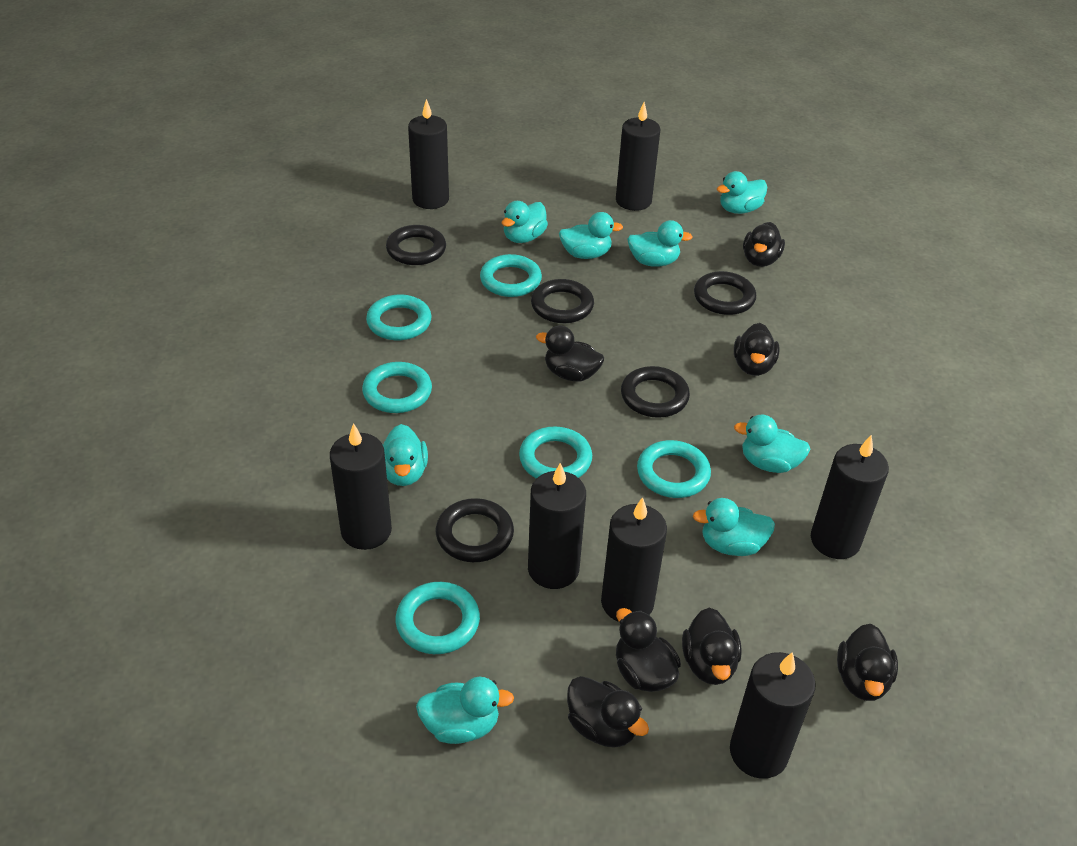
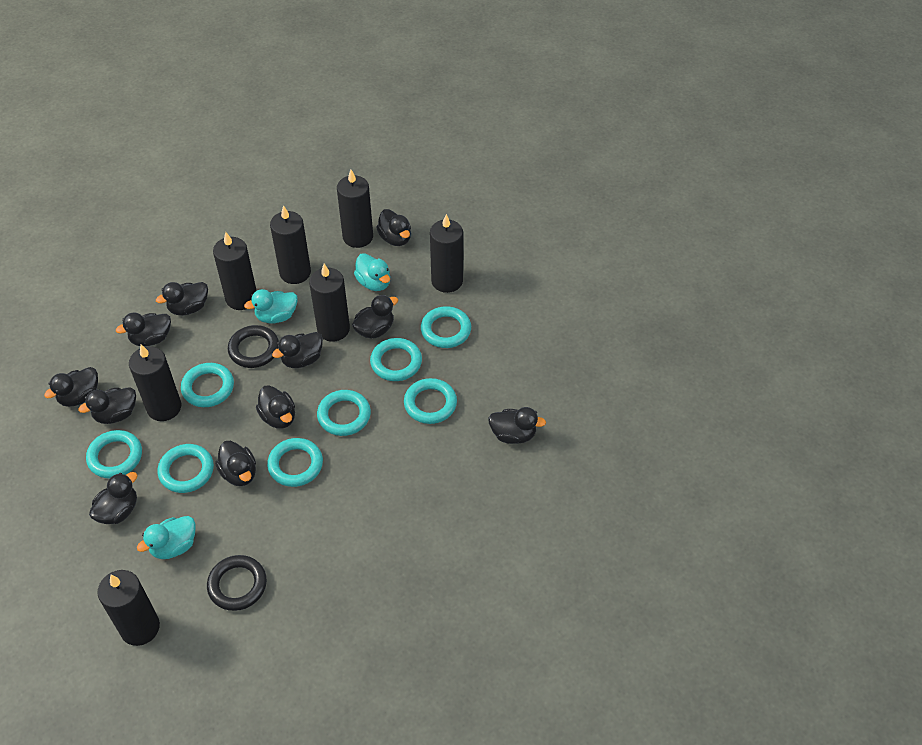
black duck: [536,325,604,381] [567,676,649,748] [616,608,681,692] [682,607,742,685] [734,323,780,376] [743,222,785,267] [837,624,898,701] = 7 -> [44,367,98,407] [79,387,136,424] [89,472,138,524] [116,313,171,347] [156,282,208,315] [215,441,256,486] [256,385,295,429] [272,332,323,368] [352,295,398,339] [376,209,411,246] [488,407,546,444] = 11
black ring: [386,225,446,265] [436,498,514,562] [531,279,594,323] [621,366,690,418] [694,271,756,315] = 5 -> [207,555,267,611] [228,325,279,368] = 2
turquoise duck: [382,424,428,486] [416,677,514,744] [502,201,548,243] [559,212,623,259] [627,220,692,267] [693,498,775,556] [717,171,767,214] [734,415,811,473] = 8 -> [137,516,196,559] [244,289,298,323] [354,253,390,291] = 3
turquoise ring: [362,362,432,413] [366,295,432,340] [396,582,480,654] [480,254,542,297] [519,426,592,479] [637,440,711,498] = 6 -> [86,430,142,478] [157,444,214,493] [181,363,234,407] [267,438,323,487] [317,390,371,436] [370,338,422,381] [404,378,457,424] [421,306,471,348] = 8

